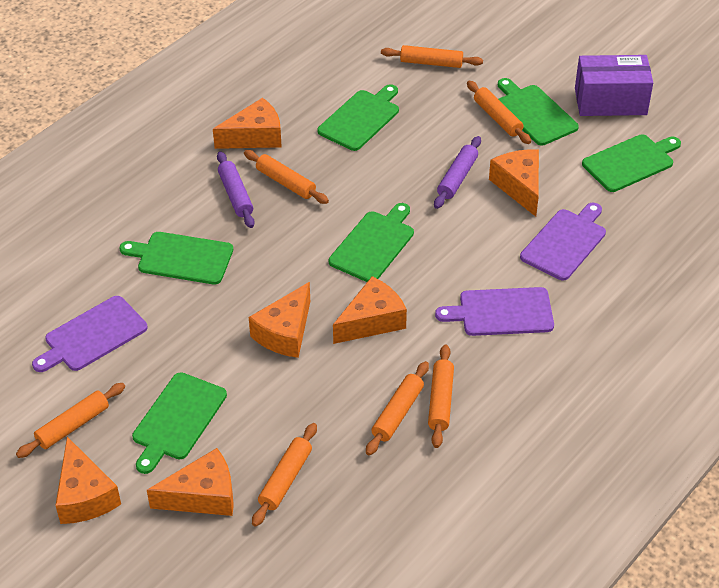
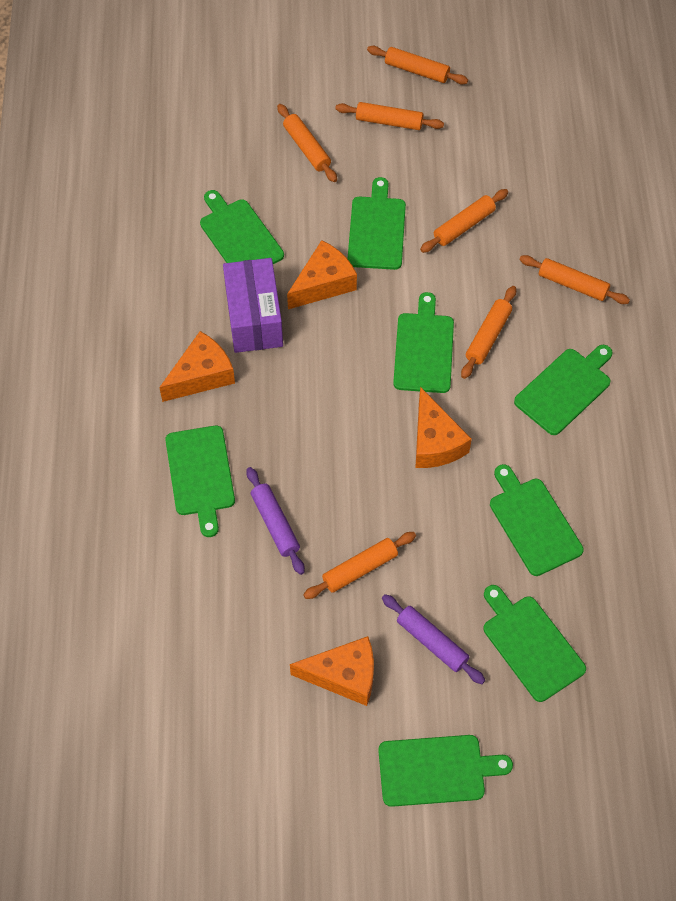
green cutting board: [119,232,233,285] [132,372,227,474] [317,84,399,151] [329,203,414,282] [498,78,579,146] [582,134,681,192] = 6 -> [165,426,235,537] [200,190,284,264] [347,177,406,270] [378,735,513,807] [393,292,454,393] [483,585,586,702] [490,464,584,576] [514,345,613,435] = 8
orange cheese: [55,437,121,524] [147,448,234,516] [213,98,282,149] [249,282,310,358] [333,276,407,344] [489,149,539,217] = 6 -> [159,331,235,402] [287,240,357,309] [290,636,374,706] [415,387,472,468] = 4
purple cutting board: [32,296,148,372] [435,287,554,336] [520,203,606,280] = 3 -> none = 0

